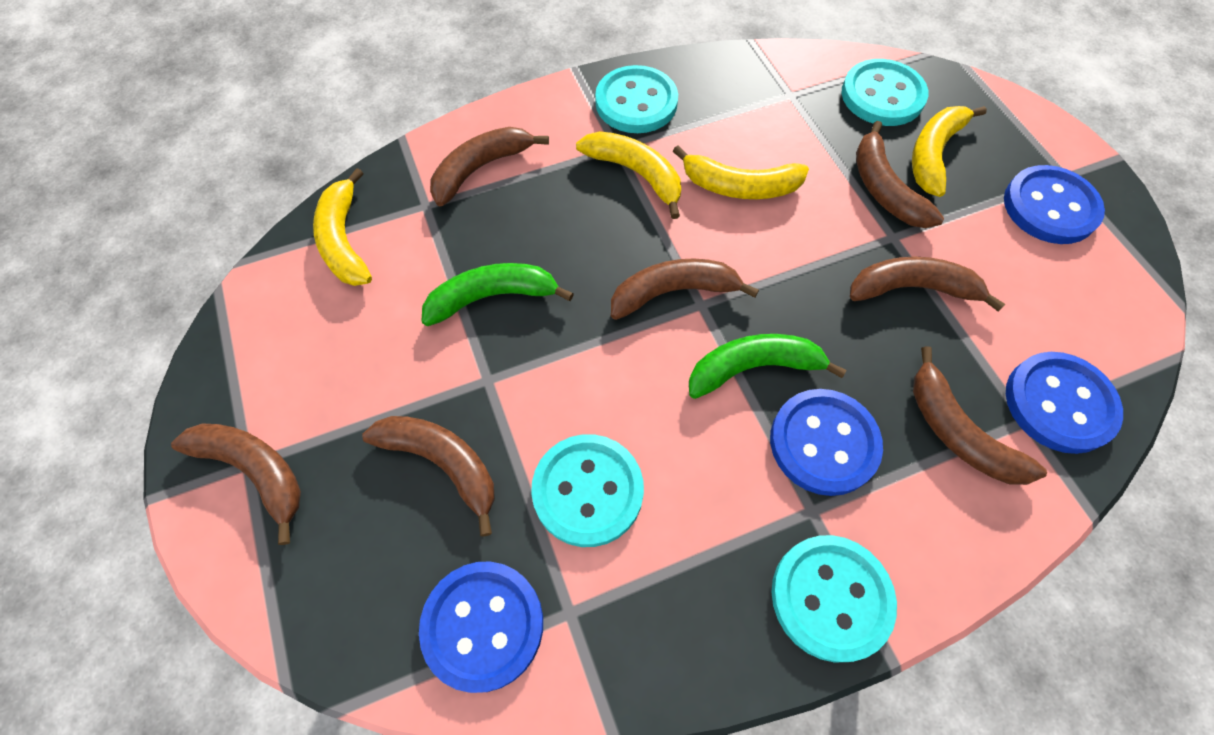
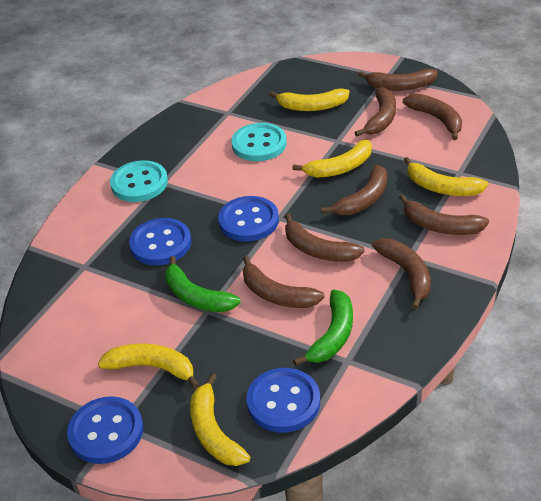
brown banana: [171,423,301,545] [362,416,495,536] [430,127,549,206] [611,259,759,320] [850,256,1005,311] [856,121,944,228] [913,346,1047,485] = 7 -> [243,255,324,308] [285,214,365,262] [321,165,387,215] [355,87,396,137] [358,69,438,91] [372,238,431,309] [399,194,489,235] [403,94,462,140] = 8
turquoise button: [531,434,644,547] [595,65,678,133] [771,535,897,662] [841,59,928,126] = 4 -> [110,160,168,202] [231,123,287,161] = 2
yellow banana: [313,168,372,286] [576,131,681,219] [673,146,809,199] [912,106,987,197] = 4 -> [98,343,200,389] [190,373,250,466] [269,88,349,111] [292,139,372,178] [404,157,488,196] = 5

